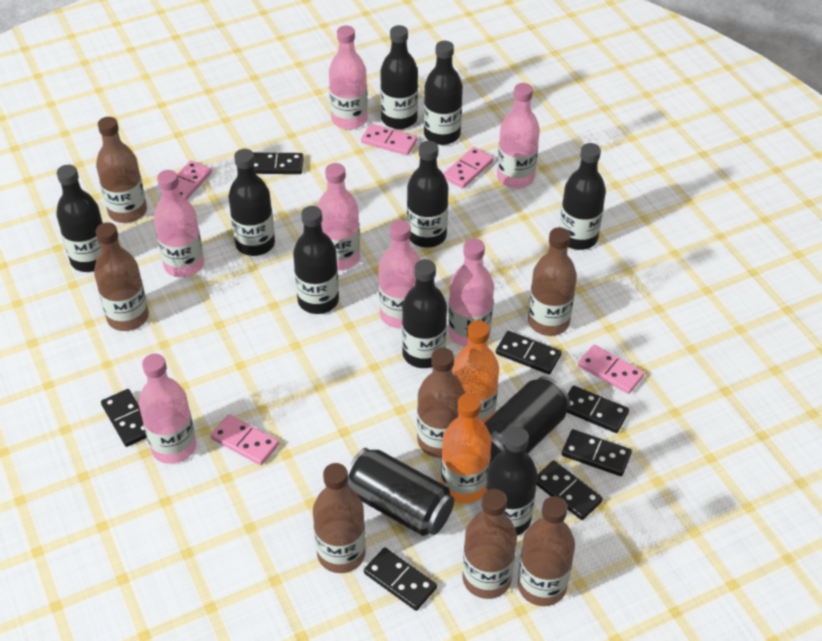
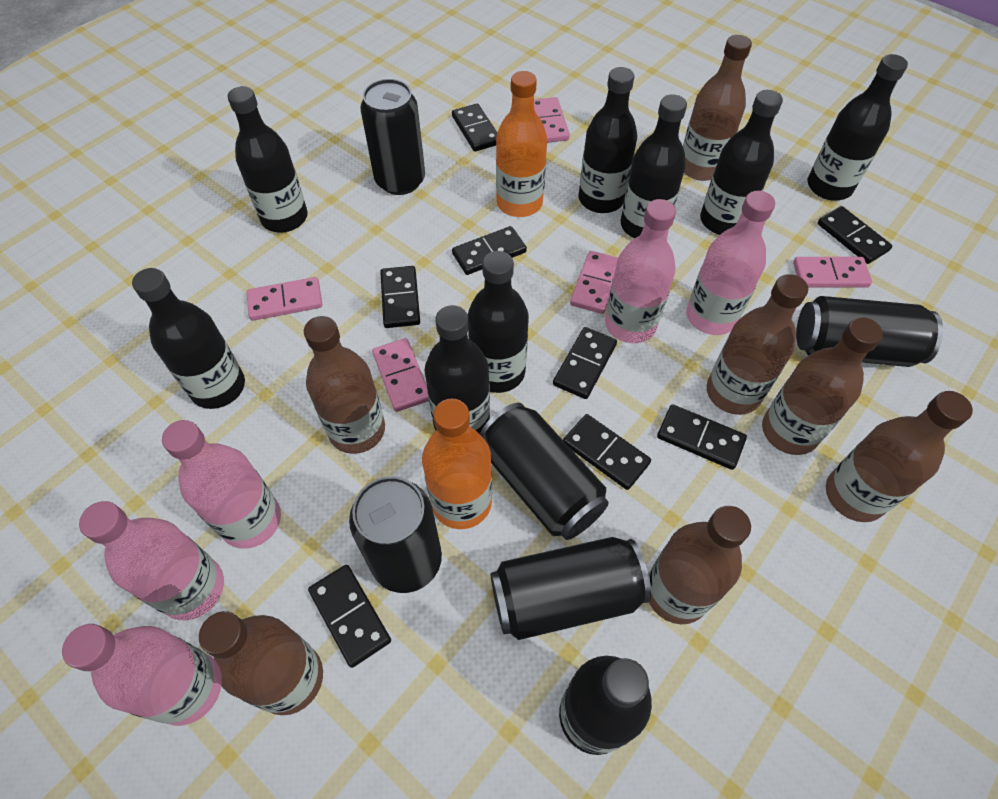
black can: [347,448,454,536] [484,376,570,463] = 2 -> [349,476,442,593] [360,79,425,195] [480,403,609,540] [490,537,651,640] [796,296,943,367] = 5
black domino: [101,389,147,447] [253,152,304,174] [364,548,437,611] [496,331,561,374] [536,460,603,520] [562,429,632,476] [567,386,629,433] = 7 -> [308,565,391,668] [380,266,420,328] [452,104,497,151] [452,226,527,275] [553,327,617,399] [563,414,651,490] [657,404,747,470] [818,206,892,264] = 8
pink bottle: [139,354,196,464] [154,170,204,277] [317,163,360,270] [329,26,368,130] [379,220,420,328] [448,238,494,347] [497,83,540,188] = 7 -> [62,624,221,726] [79,501,224,620] [162,420,281,549] [605,199,676,343] [686,191,775,335] = 5

